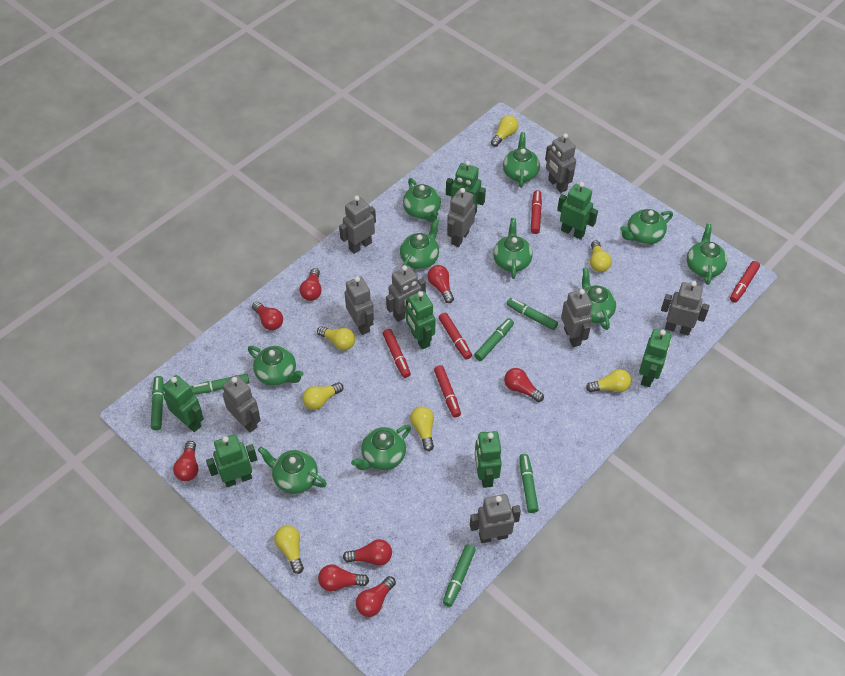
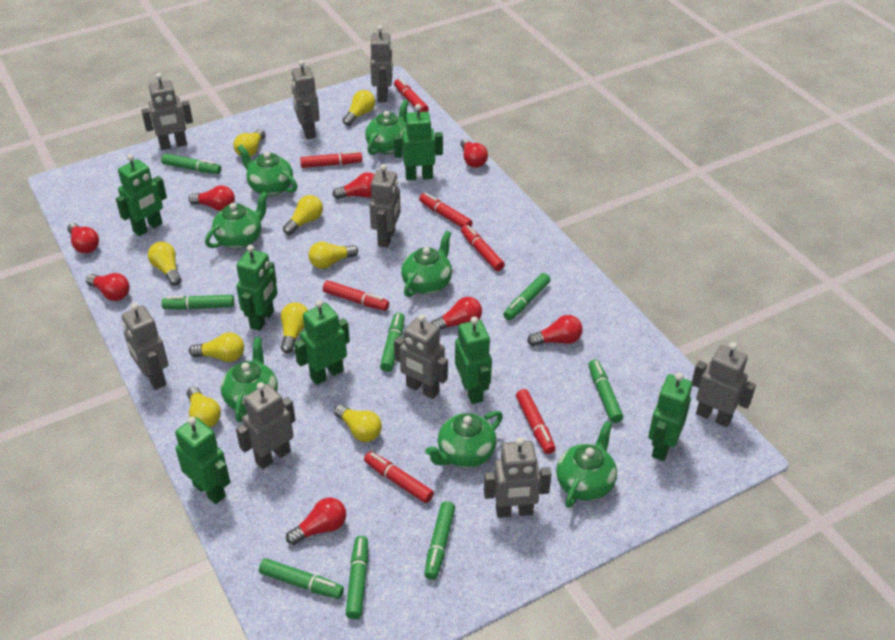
green marker: [151,376,164,430] [191,374,249,395] [443,544,476,607] [474,318,514,361] [506,298,558,330] [519,454,539,513] = 6 -> [161,154,221,174] [161,295,234,310] [259,558,344,599] [346,536,368,619] [380,312,405,372] [424,501,455,580] [503,273,551,320] [589,360,623,423] = 8
green teapot: [248,346,304,386] [258,446,327,494] [351,425,411,470] [400,219,439,269] [403,178,441,222] [493,218,533,279] [503,132,540,188] [582,268,616,330] [620,209,673,245] [687,224,727,285] = 10 -> [205,192,269,249] [221,337,278,422] [237,145,297,196] [365,100,409,155] [401,231,452,297] [425,411,503,468] [556,421,617,508] = 7
red marker: [383,329,411,378] [434,365,461,418] [439,313,472,359] [531,190,542,234] [730,261,760,303] = 5 -> [300,151,362,168] [323,281,389,311] [364,451,434,503] [394,78,429,112] [419,193,472,228] [461,225,505,271] [516,389,556,454] = 7
yellow light bulb: [274,526,304,574] [302,382,344,410] [317,326,355,350] [410,406,434,451] [491,115,518,147] [586,369,632,392] [590,241,612,272] = 7 -> [148,242,181,286] [187,386,221,428] [189,333,244,362] [233,129,266,157] [281,302,308,353] [283,195,323,235] [309,242,358,269] [334,404,382,442] [343,90,375,126] = 9

